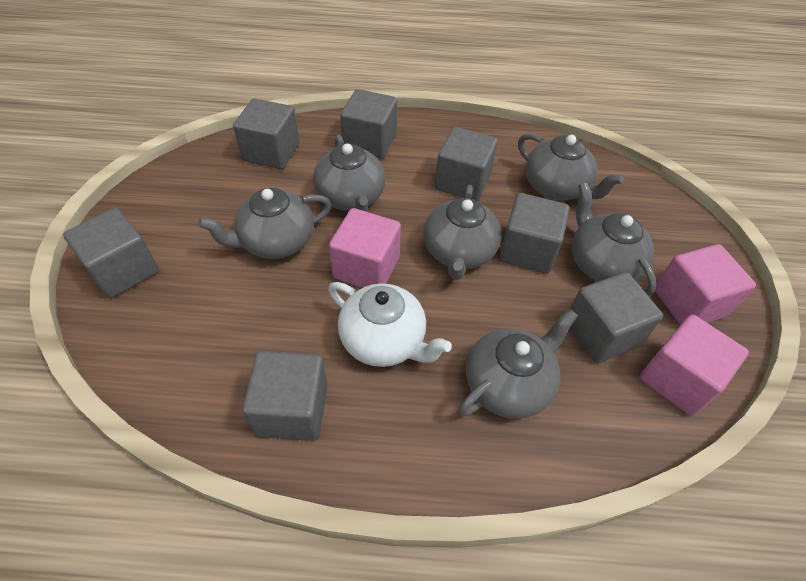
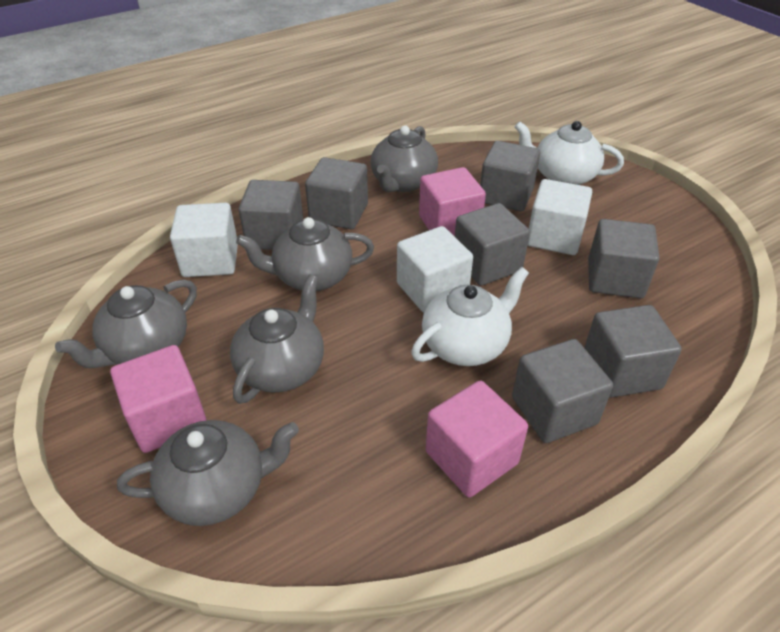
grey teapot: [198,188,331,259] [313,135,385,212] [424,185,502,280] [459,309,578,419] [518,133,624,200] [572,183,656,296] = 6 -> [55,279,197,368] [117,420,299,526] [230,274,324,404] [236,217,374,291] [371,126,438,192] = 5
white cube: none = 0 -> [170,203,238,277] [397,226,473,313] [528,179,592,255] = 3
white teapot: [328,282,452,367] = 1 -> [411,267,529,366] [515,121,624,185] = 2

